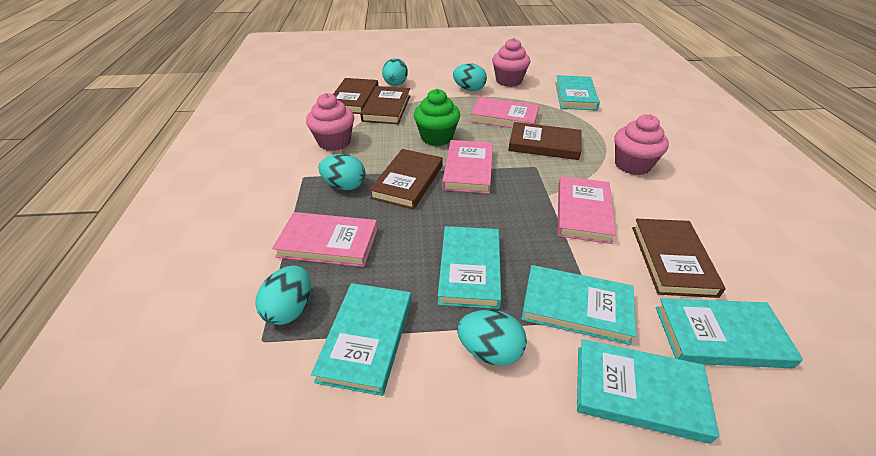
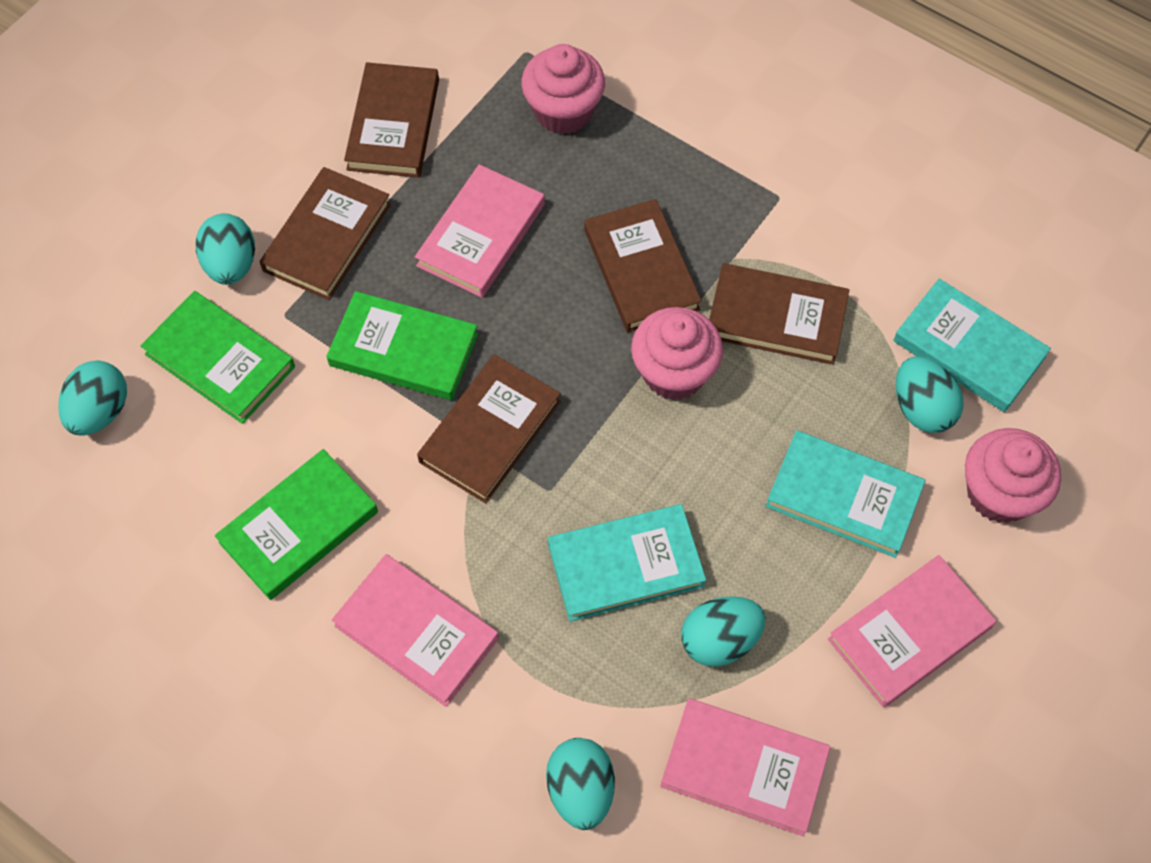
green book: none = 0 -> [141,291,295,424] [215,449,378,600] [326,291,478,400] = 3
green cupcake: [414,89,460,146] = 1 -> none = 0
turquoise book: [311,283,411,396] [438,226,501,309] [521,265,636,345] [555,75,600,110] [577,339,719,444] [656,298,803,369] = 6 -> [548,504,706,622] [766,430,926,558] [893,279,1051,412] = 3

